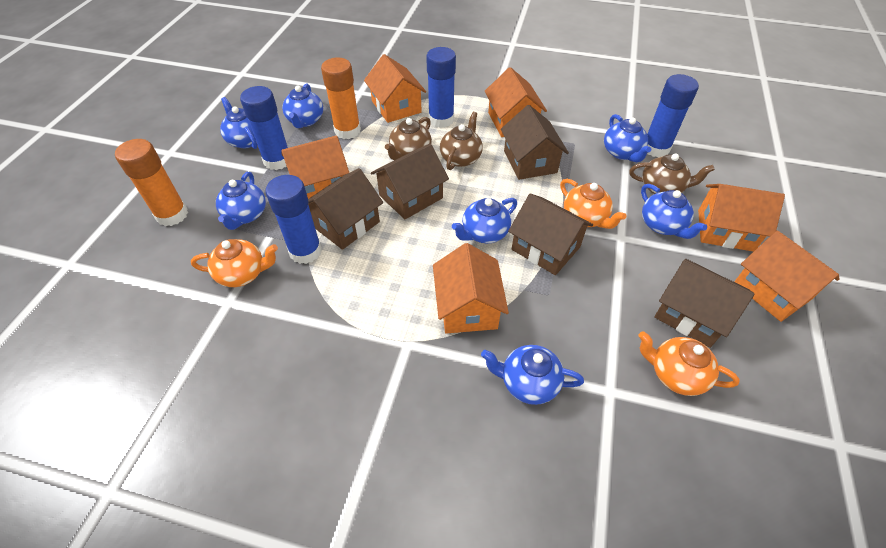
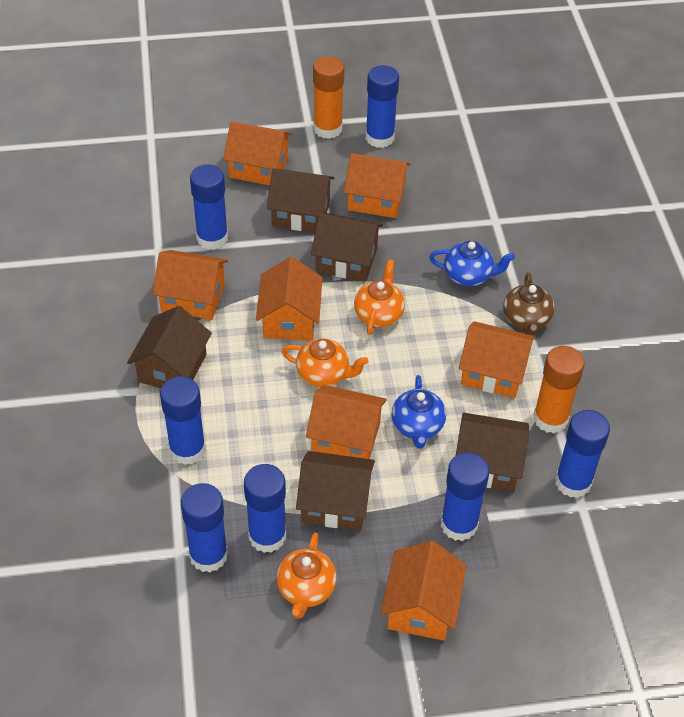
blue glue stick: [240,86,288,170] [266,175,322,264] [426,47,456,128] [647,74,699,157] = 4 -> [160,376,206,465] [181,483,228,572] [190,164,228,250] [244,464,286,553] [366,65,399,148] [441,452,489,541] [555,410,610,498] = 7
blue teapot: [216,172,266,230] [220,97,258,149] [282,84,323,128] [452,198,517,243] [481,345,584,405] [604,114,651,162] [641,184,707,239] = 7 -> [392,375,446,449] [429,241,515,286] = 2
brown teapot: [385,117,432,160] [440,112,483,170] [629,153,715,194] = 3 -> [503,272,555,336] = 1
orange house: [281,135,349,199] [364,54,426,123] [433,243,509,334] [485,67,547,137] [698,184,785,252] [734,231,839,322] = 6 -> [153,250,228,320] [223,121,292,186] [256,257,323,340] [306,385,387,459] [344,153,410,218] [381,541,466,641] [459,321,535,398] = 7

